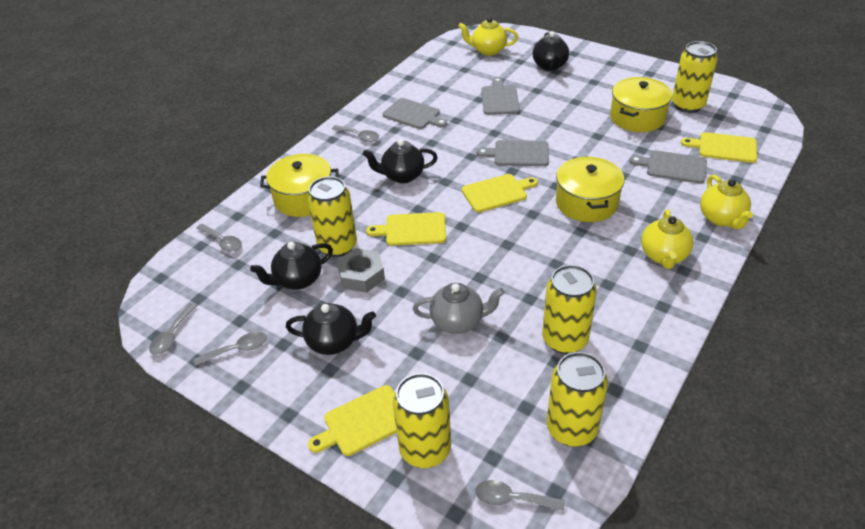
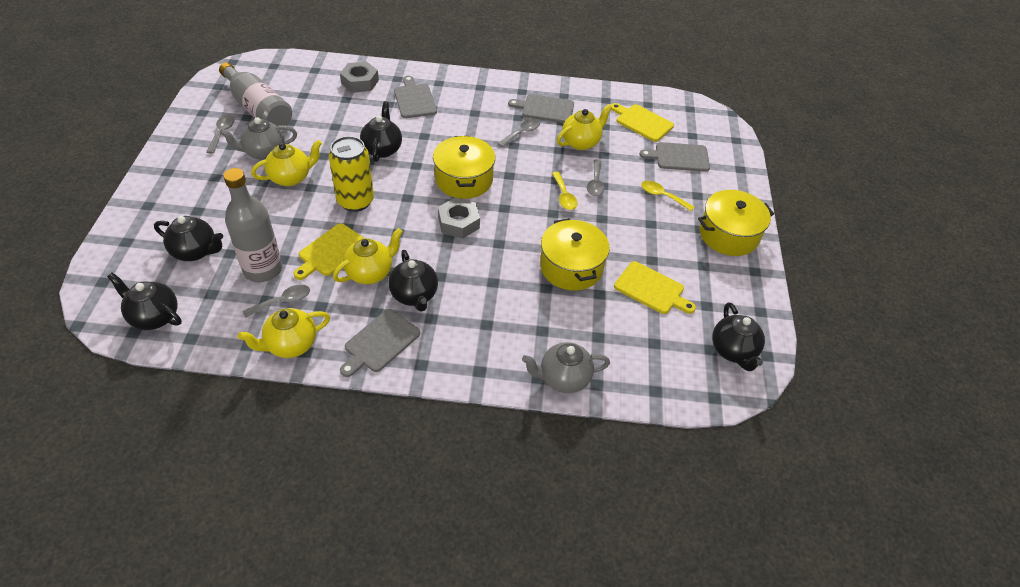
black teapot: [250,242,333,290] [286,303,376,355] [363,139,438,183] [533,31,569,71] = 4 -> [107,273,182,330] [154,216,223,261] [360,102,402,162] [388,250,438,312] [712,302,765,371] = 5
grey bottle: none = 0 -> [219,62,292,126] [224,168,282,282] = 2
grey nut: [337,248,385,293] = 1 -> [340,62,379,93] [438,197,480,239] = 2
grey spoon: [149,303,198,355] [193,332,267,366] [196,224,242,252] [332,125,379,142] [475,480,565,511] = 5 -> [207,115,235,154] [243,284,310,318] [497,118,540,147] [587,159,604,196] = 4
grey teapot: [413,283,504,334] = 1 -> [220,117,297,160] [522,342,610,393] = 2
yellow can: [307,176,357,257] [393,373,451,468] [542,265,597,354] [546,352,608,447] [672,41,718,113] = 5 -> [329,136,374,212] = 1
yellow cutting board: [308,385,397,456] [366,212,446,246] [462,174,538,212] [681,132,757,163] = 4 -> [294,223,365,280] [611,103,674,142] [614,261,696,314] = 3
yellow spoon: none = 0 -> [552,172,578,210] [641,180,694,211] = 2
yellow teapot: [458,17,518,56] [641,209,693,269] [700,175,753,229] = 3 -> [238,308,330,358] [251,140,322,186] [333,228,403,284] [557,104,612,150] = 4

